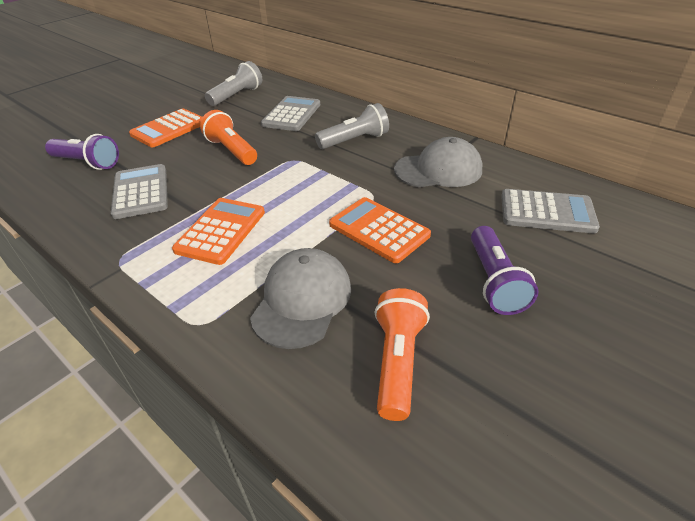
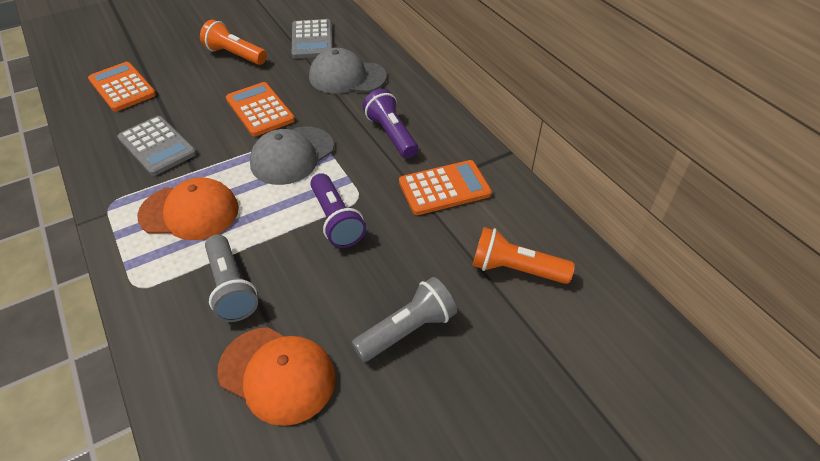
grey calculator: [111,164,168,219] [261,96,320,131] [501,189,600,233] = 3 -> [117,116,197,176] [292,19,333,58] = 2
orange cap: none = 0 -> [137,177,239,240] [218,327,336,426] = 2

